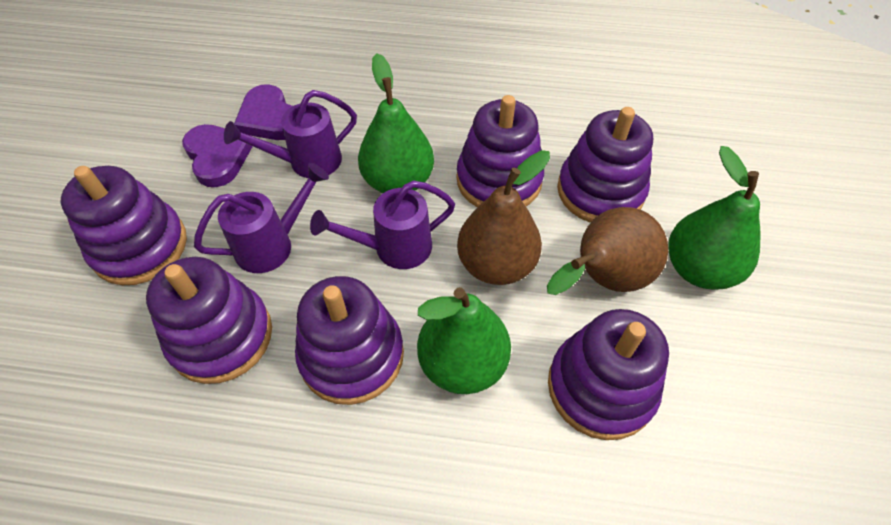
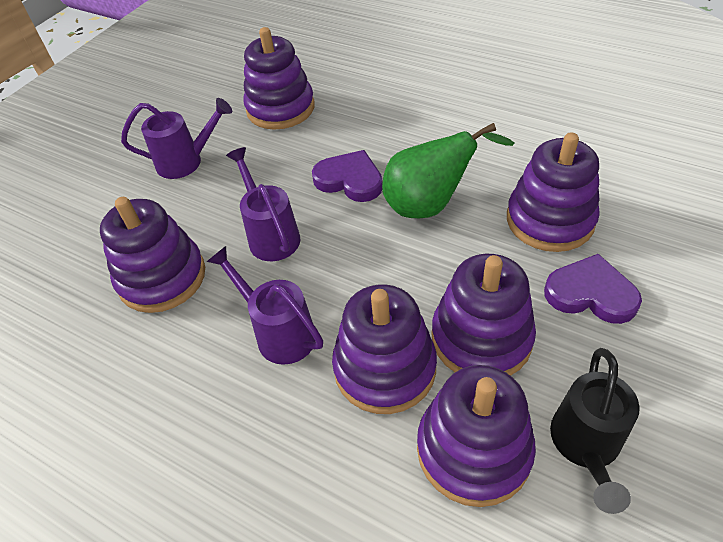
black watering can: none = 0 -> [550,348,640,514] = 1
brown pear: [457,150,550,285] [547,207,668,295] = 2 -> none = 0
green pear: [358,53,434,193] [417,287,511,394] [669,146,761,290] = 3 -> [382,123,514,218] = 1

